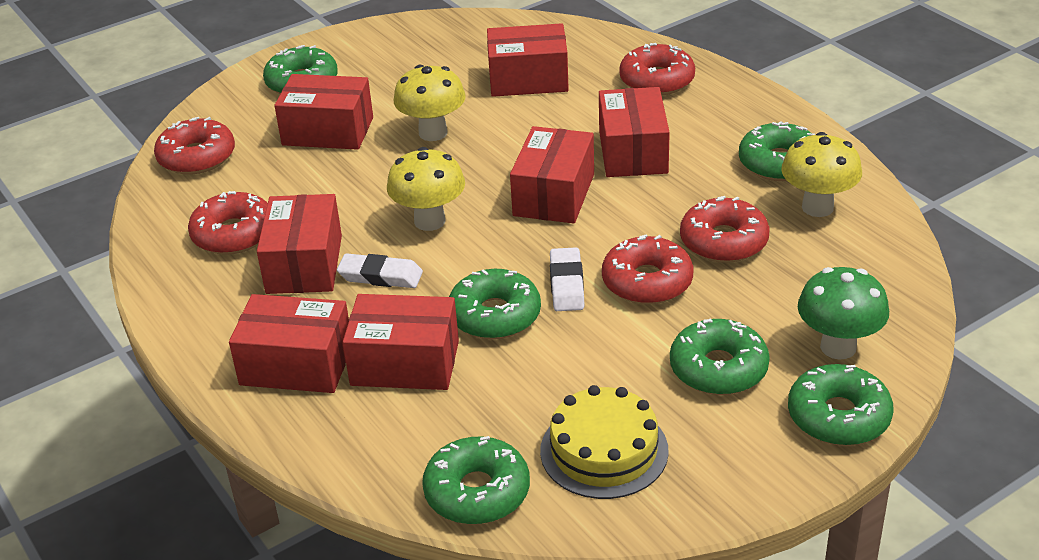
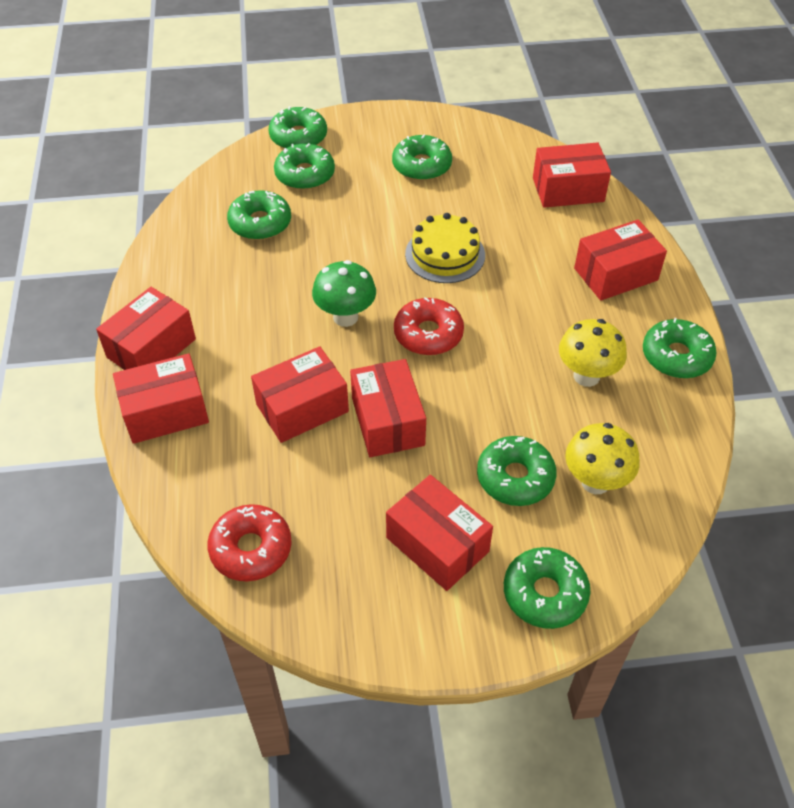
green donut: [263,45,338,94] [422,436,530,525] [449,269,541,339] [670,319,770,395] [739,121,815,181] [788,364,894,446] = 6 -> [227,190,291,240] [269,106,327,149] [274,143,335,190] [392,135,452,181] [477,436,557,506] [504,547,591,629] [643,318,717,378] = 7
red donut: [154,117,235,175] [188,191,268,255] [602,234,693,304] [619,43,695,95] [680,196,769,263] = 5 -> [207,504,292,581] [394,297,464,355] = 2
white eraser: [337,253,423,288] [550,247,585,311] = 2 -> none = 0
yellow mushroom: [387,147,465,231] [394,65,466,141] [781,132,862,217] = 3 -> [559,319,627,387] [565,423,640,494] = 2

